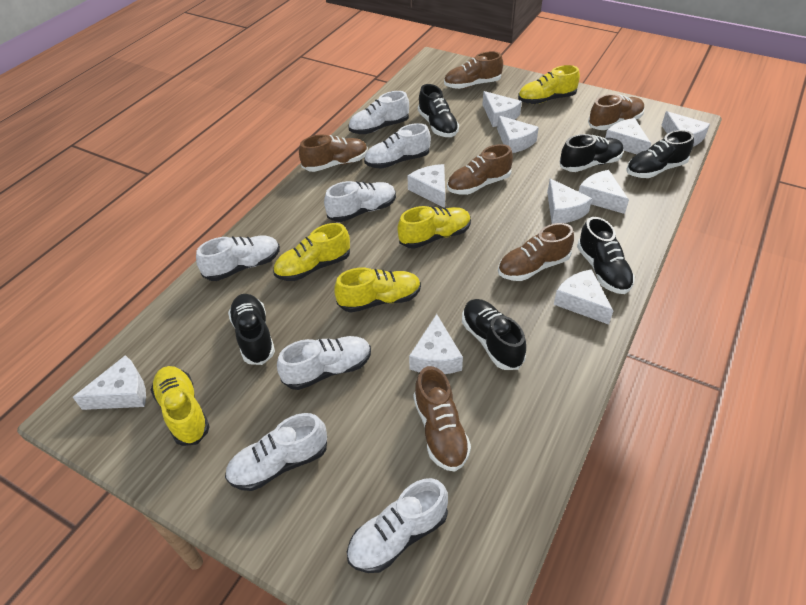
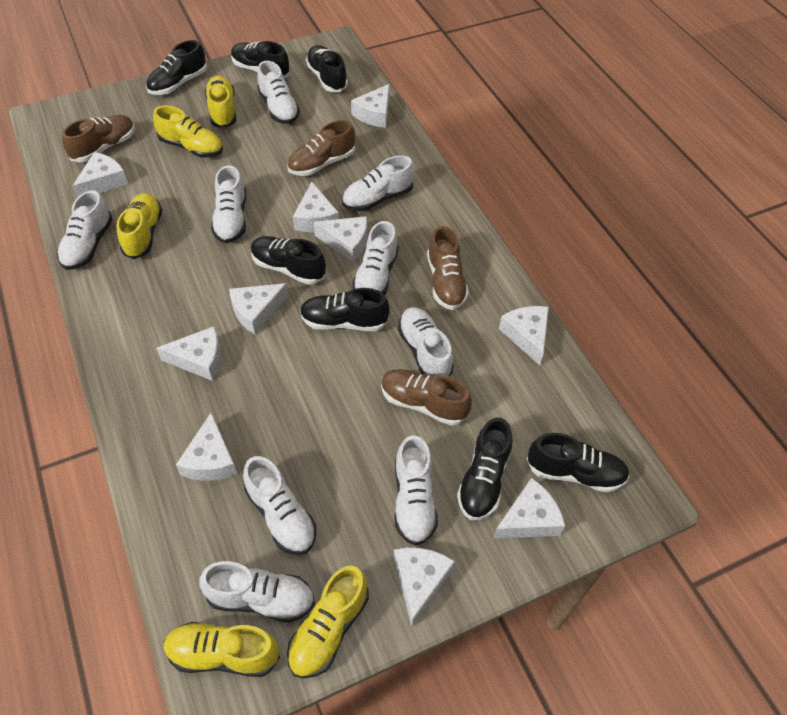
black shoe: [228,294,275,365] [418,84,459,137] [462,299,526,370] [560,134,624,172] [577,217,635,294] [626,130,694,178] = 6 -> [146,40,207,95] [231,41,290,78] [251,236,326,285] [300,288,390,331] [305,45,348,92] [457,417,513,520] [527,433,630,492] = 7
brown shoe: [299,135,368,172] [414,366,471,472] [444,51,503,89] [447,144,513,195] [498,223,574,281] [588,94,645,130] = 6 -> [62,115,135,162] [287,120,355,176] [381,369,472,426] [427,226,469,310] = 4
white shoe: [196,235,280,281] [225,413,327,491] [277,336,371,390] [324,181,396,222] [347,478,448,573] [349,91,409,134] [364,123,431,169] = 7 -> [57,190,113,270] [199,561,315,623] [211,165,246,243] [243,456,316,555] [257,61,300,124] [342,155,414,211] [352,221,398,295] [395,435,438,546] [398,307,454,377] = 9

